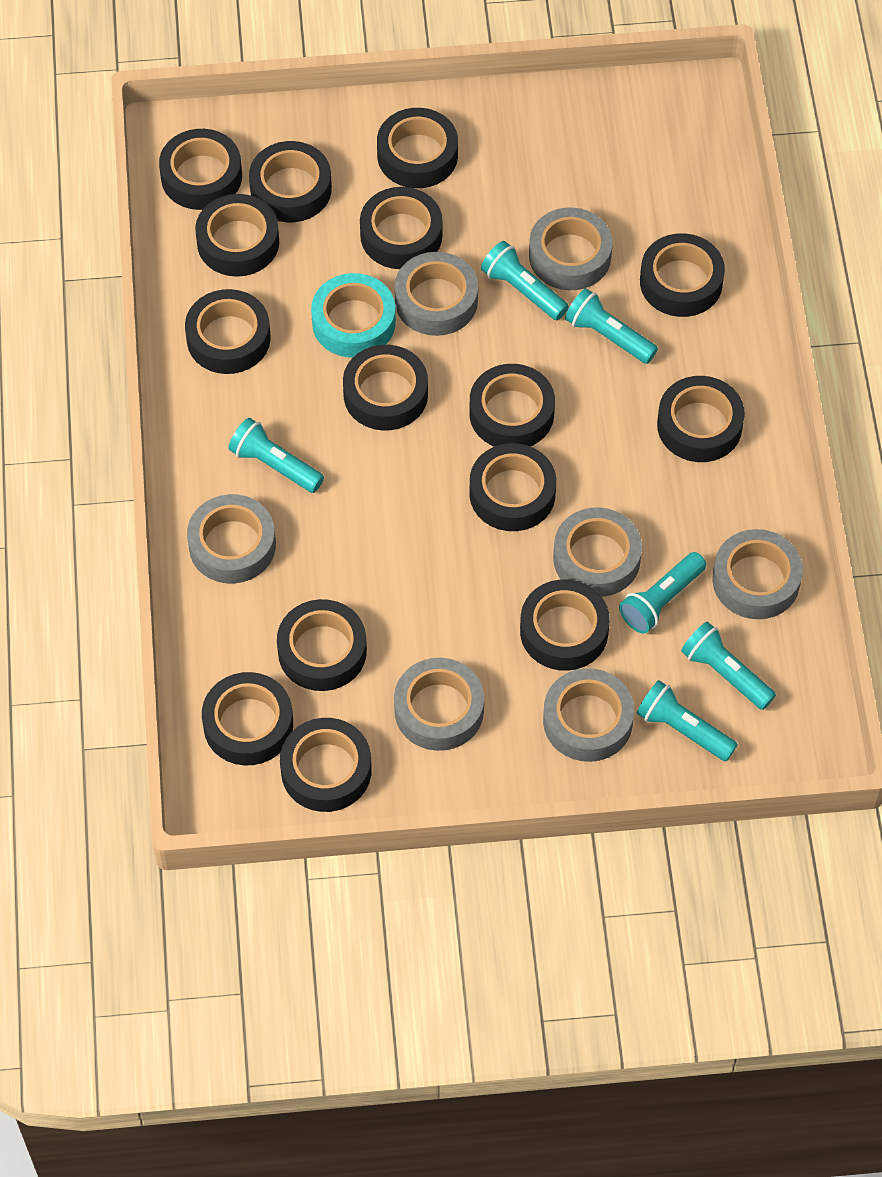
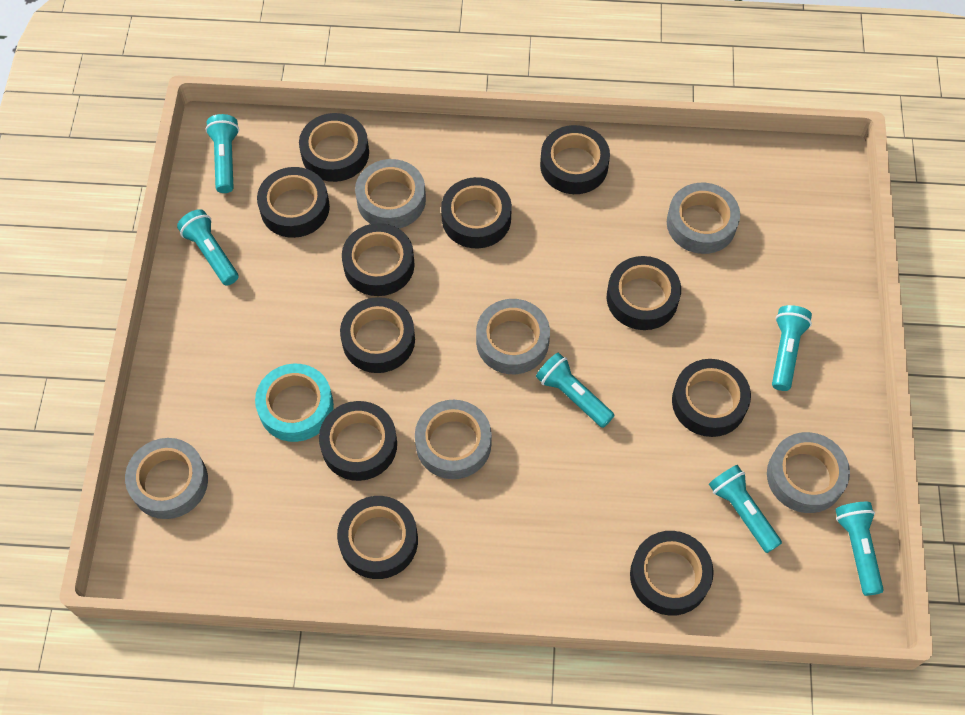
black tape: [159,129,242,210] [185,289,271,374] [195,194,279,277] [202,672,293,765] [249,141,332,222] [277,599,367,691] [280,718,372,812] [343,345,428,431] [360,187,443,269] [377,108,458,188] [469,364,555,447] [469,443,556,531] [520,580,610,671] [640,233,725,317] [657,376,745,462] = 15 -> [257,167,330,238] [299,113,369,182] [319,401,397,481] [337,496,418,579] [340,297,415,373] [342,223,415,296] [441,177,512,248] [540,125,610,194] [607,256,681,330] [630,531,714,616] [672,359,751,437] = 11
grey tape: [187,494,276,583] [394,252,478,336] [394,658,484,751] [529,207,613,290] [543,668,634,762] [553,507,642,597] [712,529,803,619] = 7 -> [125,438,208,519] [355,159,426,228] [415,400,492,479] [476,299,550,374] [667,183,740,254] [767,432,850,513] = 6

